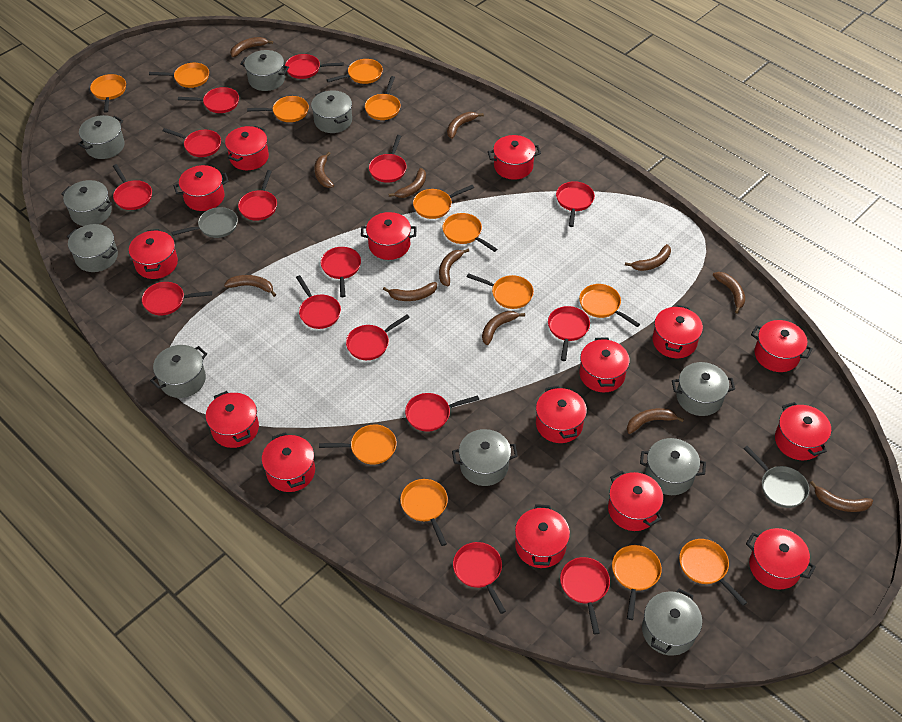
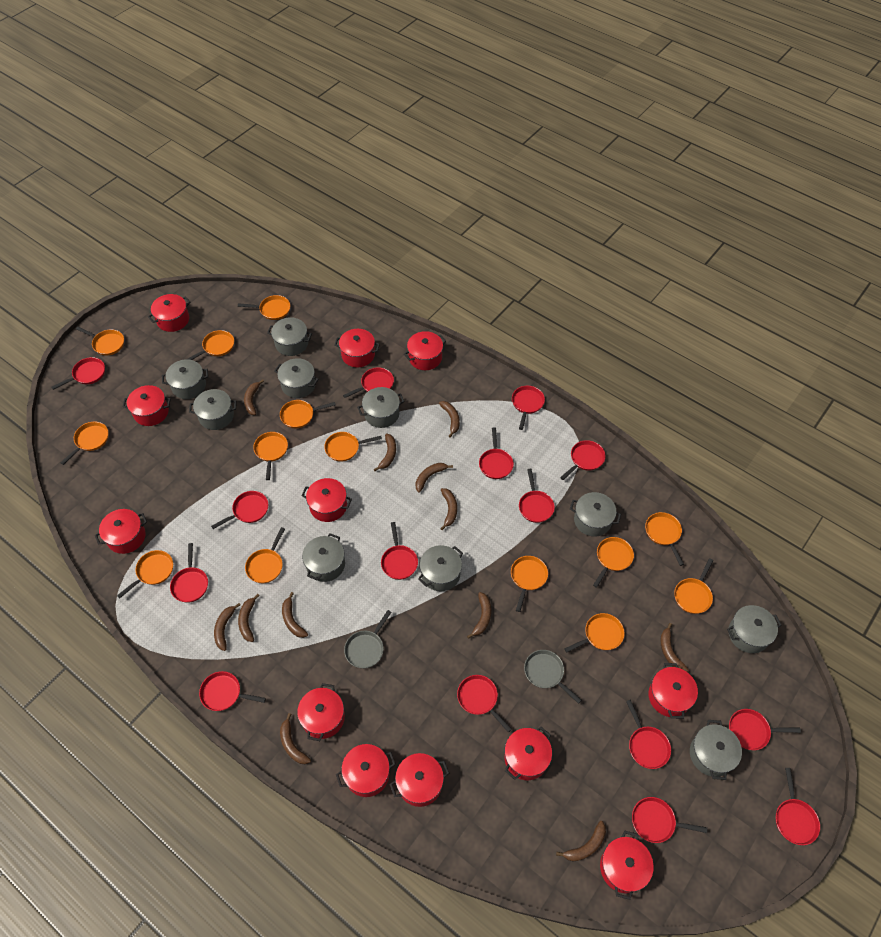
orange pan: [90,74,126,113] [149,63,209,88] [247,96,309,122] [319,425,397,465] [326,59,383,84] [365,76,401,120] [400,479,448,546] [413,185,474,219] [443,213,497,252] [467,273,534,309] [579,284,640,327] [612,545,662,620] [679,539,747,606] = 13 -> [61,421,108,465] [76,326,124,356] [117,550,173,599] [188,330,234,360] [238,295,290,320] [245,527,285,584] [253,432,288,480] [280,400,336,428] [324,432,382,462] [511,556,548,612] [564,613,625,653] [593,537,634,588] [645,512,684,566] [674,558,713,614] = 14
red pot: [129,229,178,279] [174,165,229,211] [206,391,259,448] [225,126,269,170] [262,432,315,492] [361,212,416,260] [488,135,541,180] [515,504,570,568] [536,385,587,443] [579,338,630,393] [608,471,663,531] [652,305,703,358] [746,528,816,590] [751,320,813,372] [775,402,831,460] = 15 -> [95,509,147,554] [123,385,171,426] [148,294,191,332] [297,683,345,741] [301,478,352,522] [334,329,380,368] [336,744,396,797] [389,753,449,807] [404,331,446,370] [504,727,552,780] [600,830,654,900] [648,663,698,719] = 12

